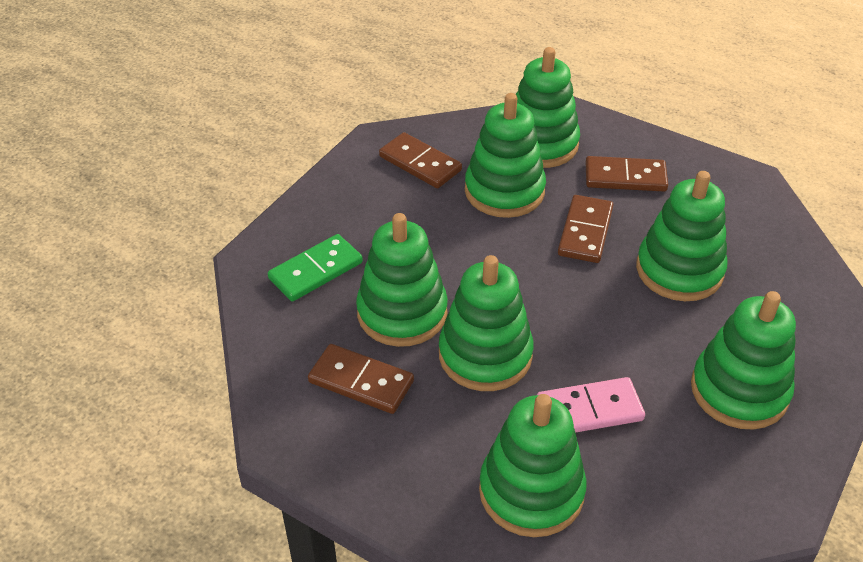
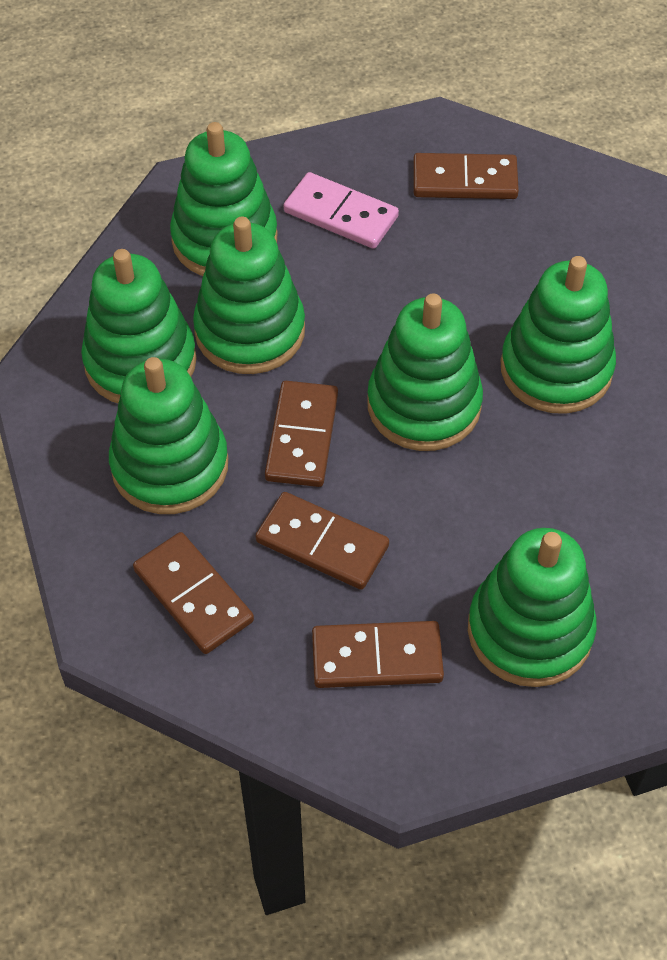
brown domino: [308,344,414,414] [379,132,462,188] [558,195,613,263] [586,156,668,192] = 4 -> [133,532,254,654] [256,492,389,590] [265,381,338,487] [312,621,444,688] [413,153,519,199] = 5
green domino: [268,234,363,302] = 1 -> none = 0

